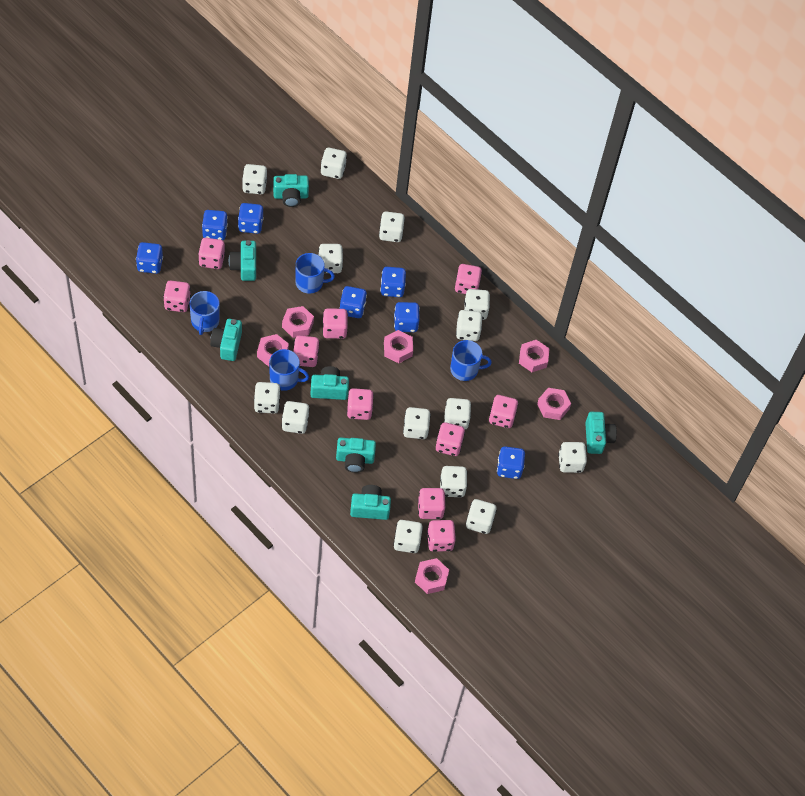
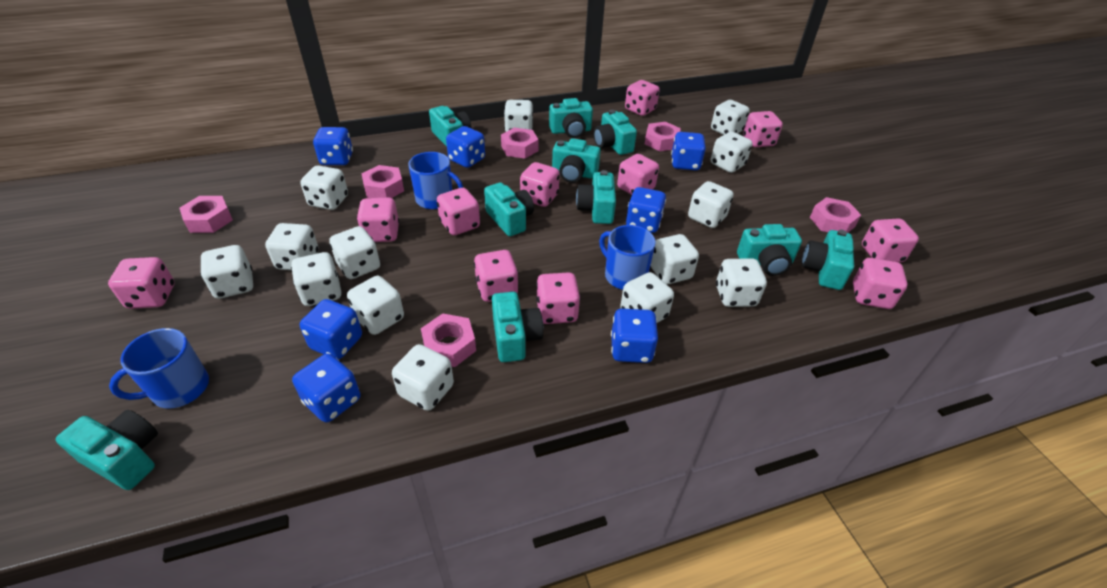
blue mug: [190,291,220,335] [269,349,309,391] [296,253,335,294] [450,340,492,381] = 4 -> [109,328,209,409] [408,152,463,209] [599,225,656,290] = 3
pink dice: [163,281,191,312] [198,238,225,269] [293,335,320,367] [322,308,348,339] [347,388,374,420] [418,488,445,519] [427,520,456,552] [436,422,465,456] [455,264,482,294] [489,395,518,428] = 10 -> [108,257,175,309] [357,197,399,242] [437,188,480,235] [474,250,518,302] [520,162,560,207] [536,272,580,324] [617,154,659,195] [625,80,660,116] [743,111,783,147] [853,258,908,309] [862,218,919,263] = 11
turquoise camera: [210,319,242,361] [229,240,256,281] [273,174,309,207] [310,366,349,400] [336,438,376,473] [350,485,391,520] [585,412,617,454] = 7 -> [56,410,158,490] [429,106,471,147] [484,182,534,236] [492,292,543,362] [549,98,593,138] [552,138,601,183] [576,170,616,224] [594,110,637,155] [737,224,802,276] [802,229,854,290] = 10

